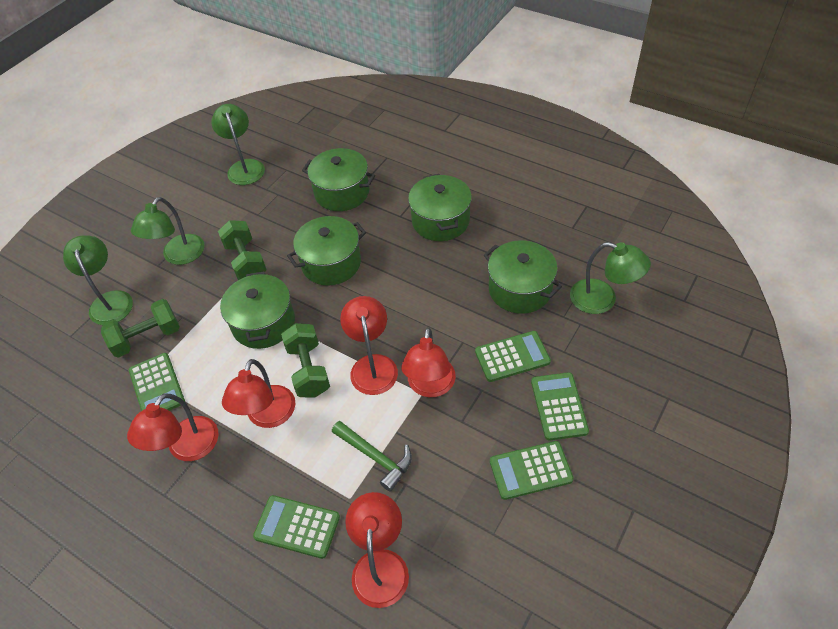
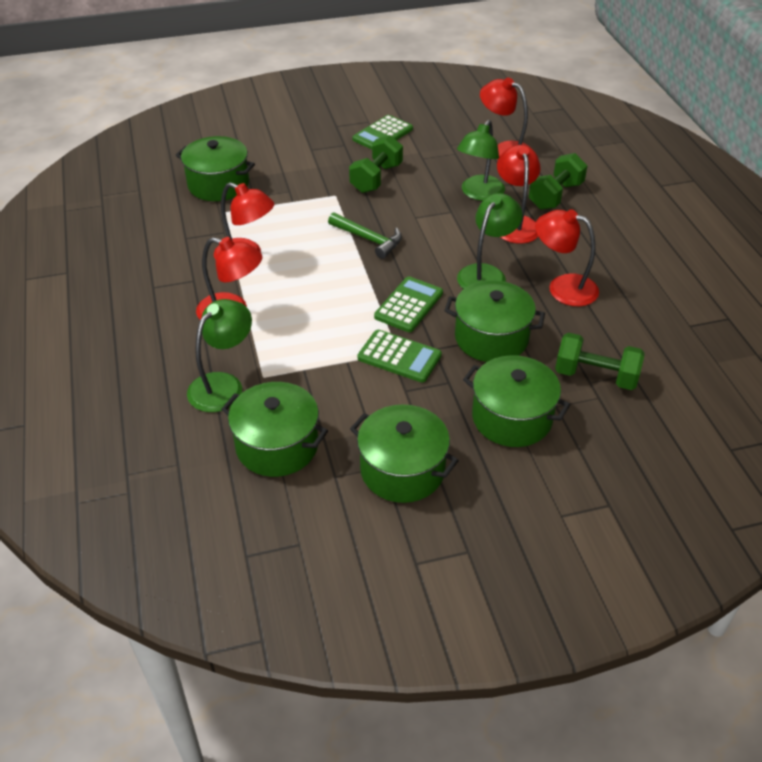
green calculator: [129,353,185,411] [253,495,340,559] [475,331,551,382] [490,441,574,500] [531,372,589,441] = 5 -> [353,115,413,150] [358,330,442,382] [374,276,443,332] = 3
green lamp: [63,235,133,325] [131,197,204,265] [211,104,265,185] [570,242,651,314] = 4 -> [187,299,252,412] [457,120,505,201] [457,193,522,289] = 3

